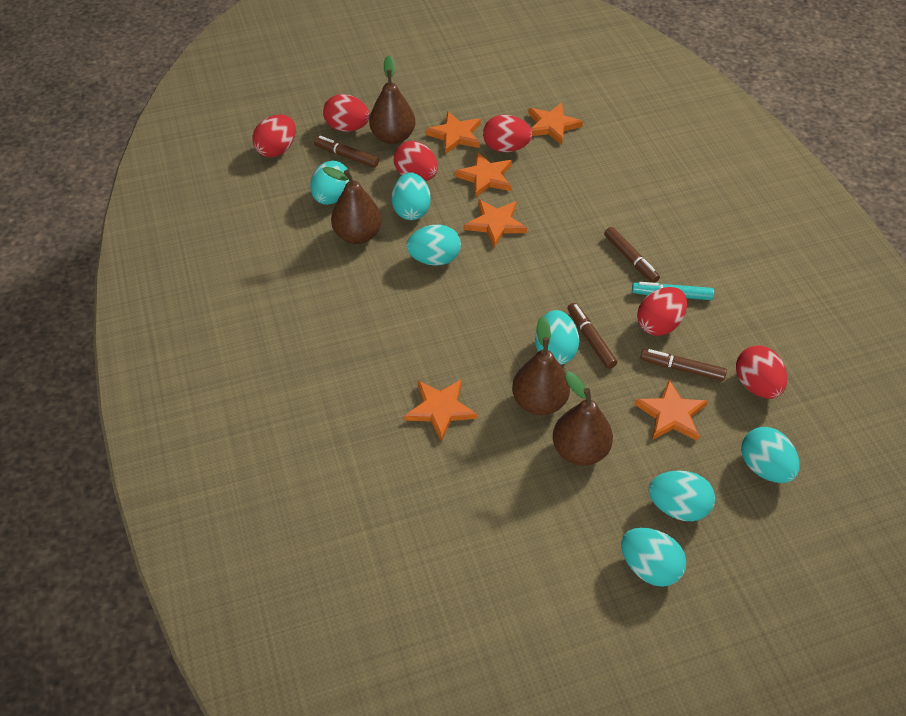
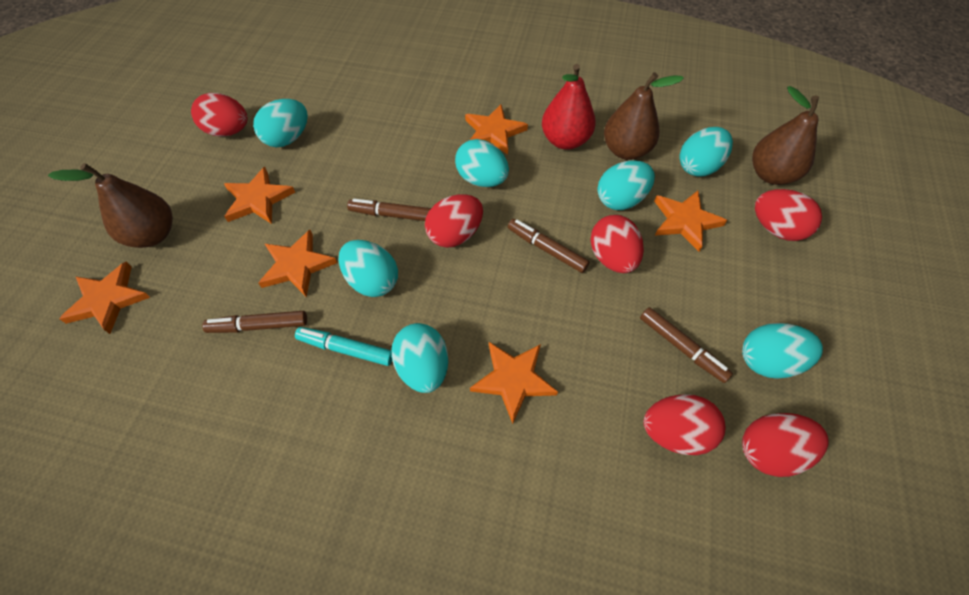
brown pear: [323,167,382,244] [369,55,415,144] [512,316,570,415] [553,372,613,466] = 4 -> [48,163,173,248] [604,72,684,160] [752,86,819,185] = 3
red pear: none = 0 -> [542,64,596,150] = 1

